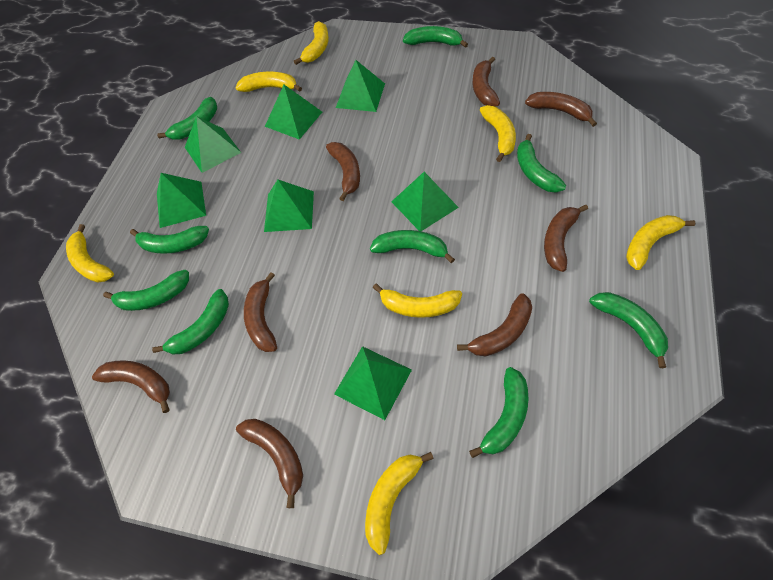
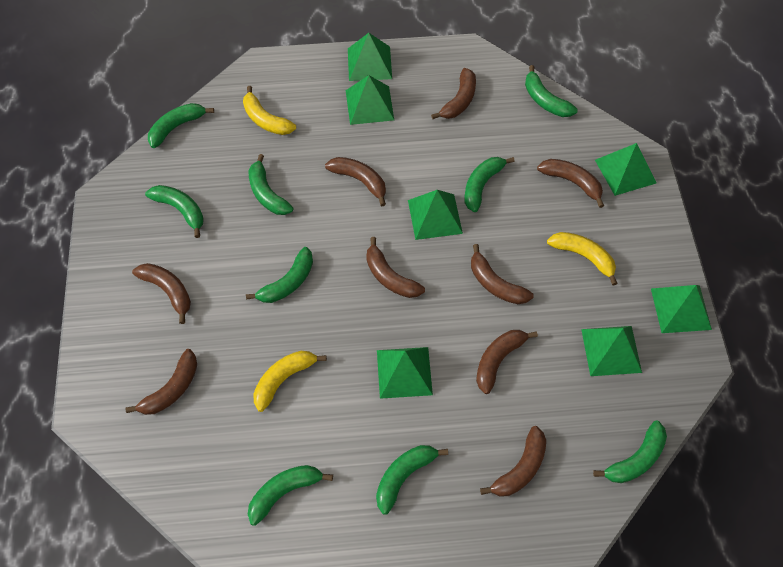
brown banana: [92,360,170,413] [236,419,303,508] [244,272,277,352] [326,142,360,201] [457,293,532,356] [472,57,500,107] [525,92,597,127] [544,205,588,272] = 8 -> [126,349,197,415] [132,263,191,324] [325,157,386,206] [366,237,425,298] [431,68,476,119] [471,244,534,304] [476,330,538,394] [480,426,546,497] [537,159,604,208] = 9
yellow banana: [66,224,114,283] [236,72,302,92] [294,21,329,65] [365,452,434,555] [373,284,462,318] [480,105,516,162] [626,215,695,270] = 7 -> [243,86,296,135] [253,351,327,412] [547,232,618,285] = 3

